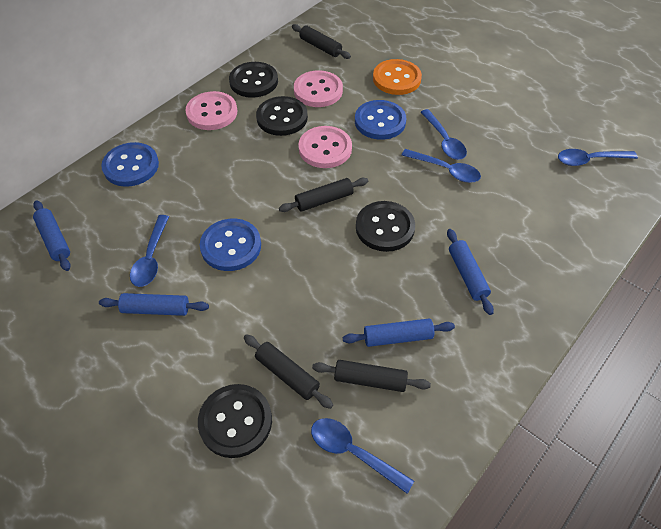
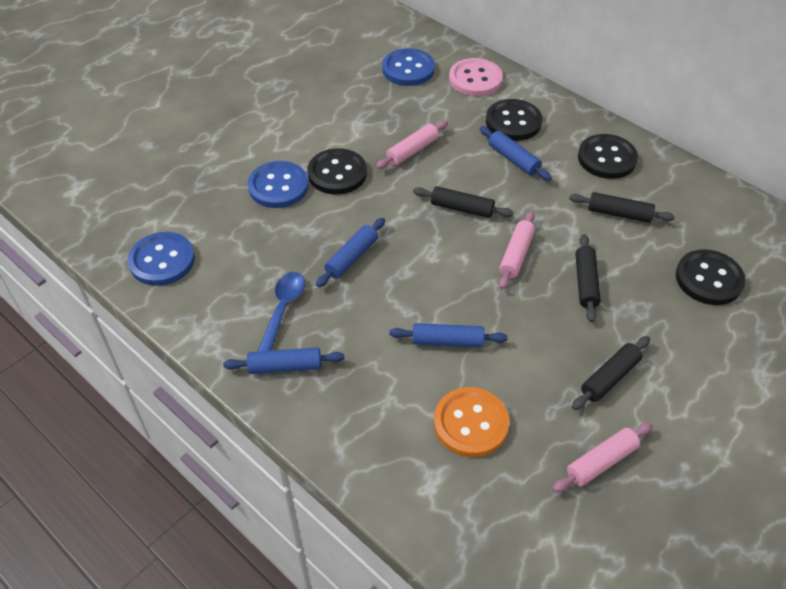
blue spoon: [130,215,169,287] [311,418,414,494] [402,149,481,183] [421,109,467,160] [558,149,638,166] = 5 -> [257,272,305,352] = 1
pink button: [185,91,237,130] [294,70,343,107] [298,126,352,168] = 3 -> [449,58,503,96] = 1
pink rolling pin: none = 0 -> [376,121,448,169] [499,211,535,290] [552,422,653,493] = 3

